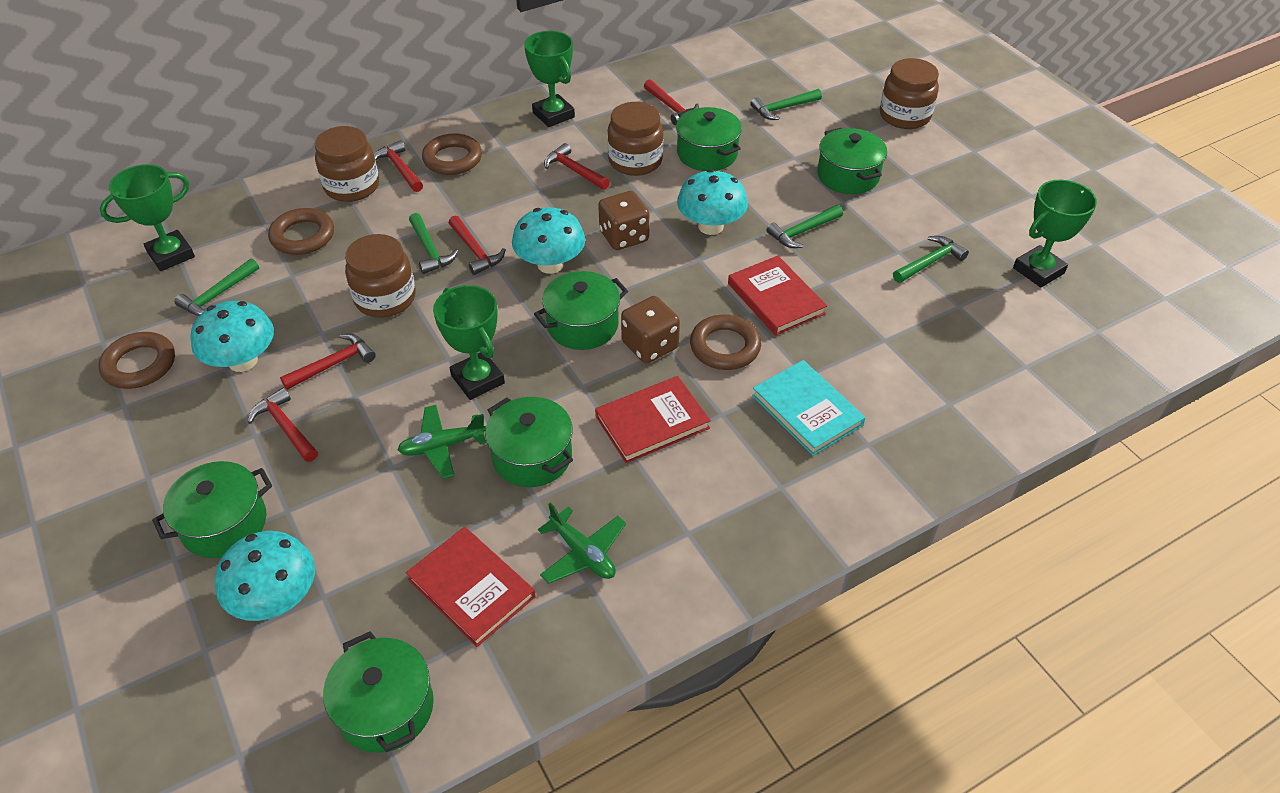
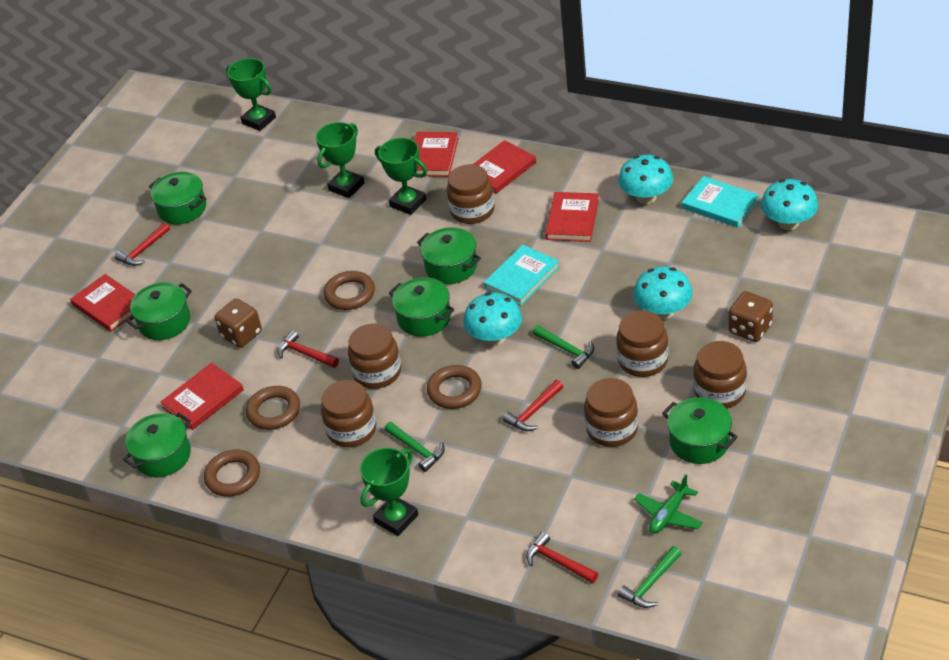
brown jar: [315,126,379,202] [345,234,416,317] [607,102,663,176] [880,58,939,129] = 4 -> [321,380,376,447] [348,324,401,389] [447,164,495,224] [584,378,638,447] [616,311,669,377] [693,341,747,408] = 6
green hammer: [175,258,259,316] [409,213,458,274] [750,89,822,120] [766,205,843,248] [893,236,969,283] = 5 -> [384,422,445,472] [532,325,594,369] [618,546,682,608] = 3
green plane: [398,405,486,479] [538,503,626,584] = 2 -> [634,474,703,534] = 1
red book: [406,527,535,647] [595,376,711,463] [728,256,827,336] = 3 -> [70,274,136,332] [160,363,244,430] [414,132,459,177] [473,140,536,194] [545,192,599,242] = 5
red hammer: [248,388,318,462] [280,334,376,390] [374,140,423,192] [449,216,505,275] [544,143,610,190] [644,79,699,125] = 6 -> [115,222,170,266] [277,330,339,368] [503,380,563,431] [526,532,598,583] = 4
turquoise book: [752,360,865,456] = 1 -> [484,245,560,306] [682,176,759,228] = 2

